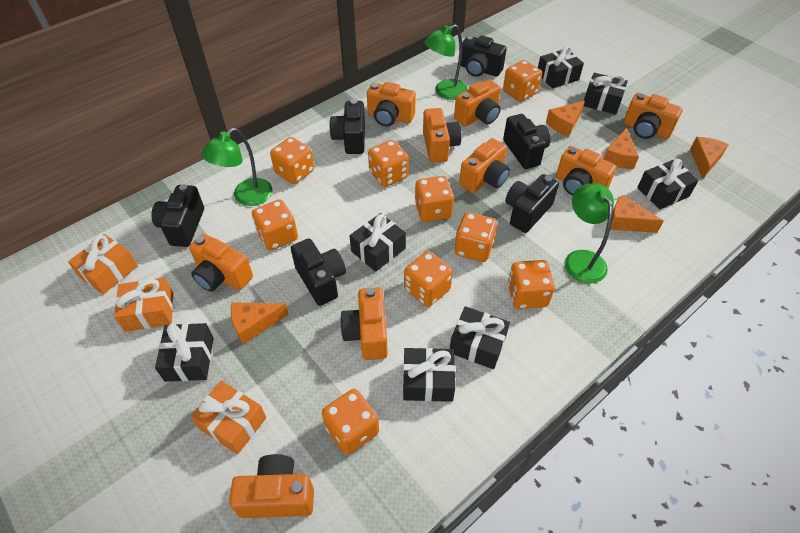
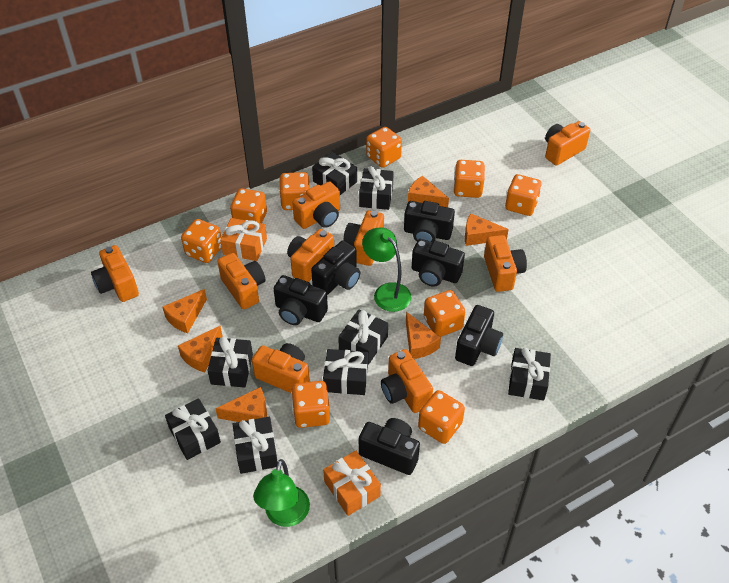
black gift: [155,323,214,382] [350,213,406,272] [403,348,455,402] [450,306,510,369] [538,46,584,89] [584,73,628,114] [637,159,699,209] = 7 -> [165,398,221,460] [207,337,253,388] [233,417,278,474] [312,152,357,195] [323,349,368,395] [338,309,388,365] [359,166,394,210] [508,348,551,401] = 8
green lamp: [201,128,273,206] [424,24,468,100] [565,183,614,284] = 3 -> [253,459,310,527] [362,228,412,312] = 2
orange cheese: [231,302,289,344] [546,101,585,137] [603,127,639,169] [610,195,664,233] [690,137,729,179] = 5 -> [162,289,207,333] [178,326,222,373] [215,387,267,422] [406,312,441,359] [408,176,449,207] [465,214,509,246] = 6
orange gift: [68,234,138,295] [114,278,173,332] [190,381,266,455] = 3 -> [220,218,267,261] [323,450,381,516] = 2

